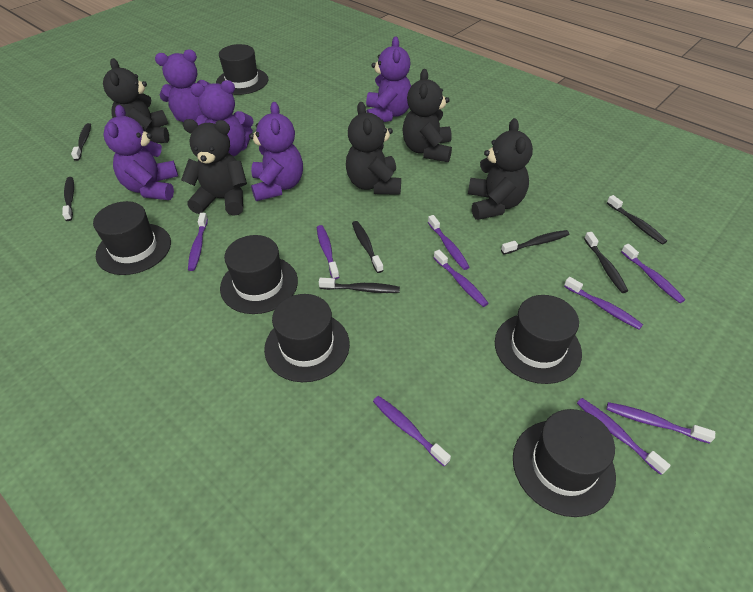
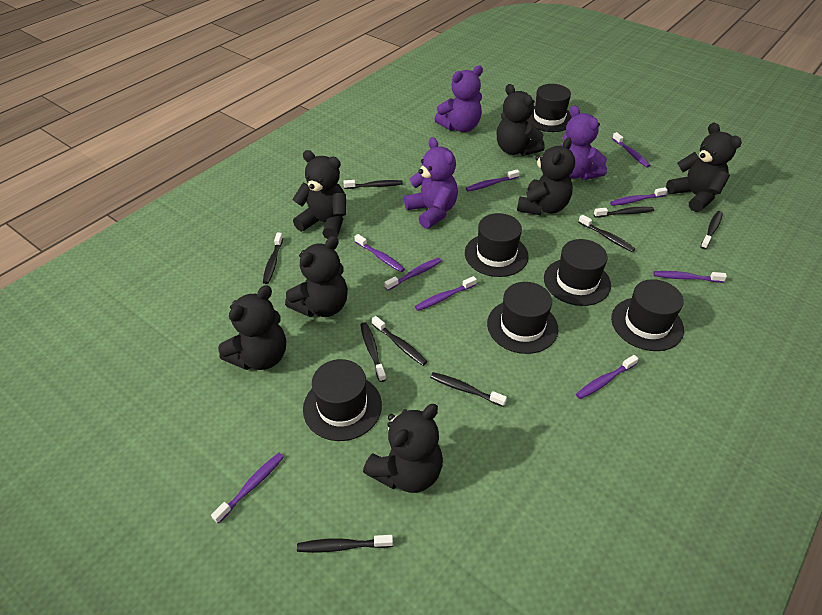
black teddy bear: [103,58,169,143] [181,119,247,216] [346,102,401,195] [402,69,452,162] [468,118,533,220] = 5 -> [218,285,286,370] [285,236,348,317] [292,150,346,239] [363,404,443,493] [497,84,545,156] [517,137,575,215] [666,122,742,212] = 7
black toothbrush: [62,177,74,221] [71,123,91,161] [319,278,400,293] [352,221,384,273] [501,230,569,254] [584,232,628,293] [607,195,667,244] = 7 -> [263,233,283,284] [297,535,393,553] [343,180,403,189] [360,322,386,382] [372,316,427,366] [430,372,507,407] [578,215,635,252] [594,207,654,218] [700,211,723,249] = 9
purple teddy bear: [103,105,178,200] [155,49,210,123] [191,80,254,156] [249,102,303,201] [366,36,411,122] = 5 -> [404,137,458,229] [435,65,483,132] [561,105,607,180] = 3

